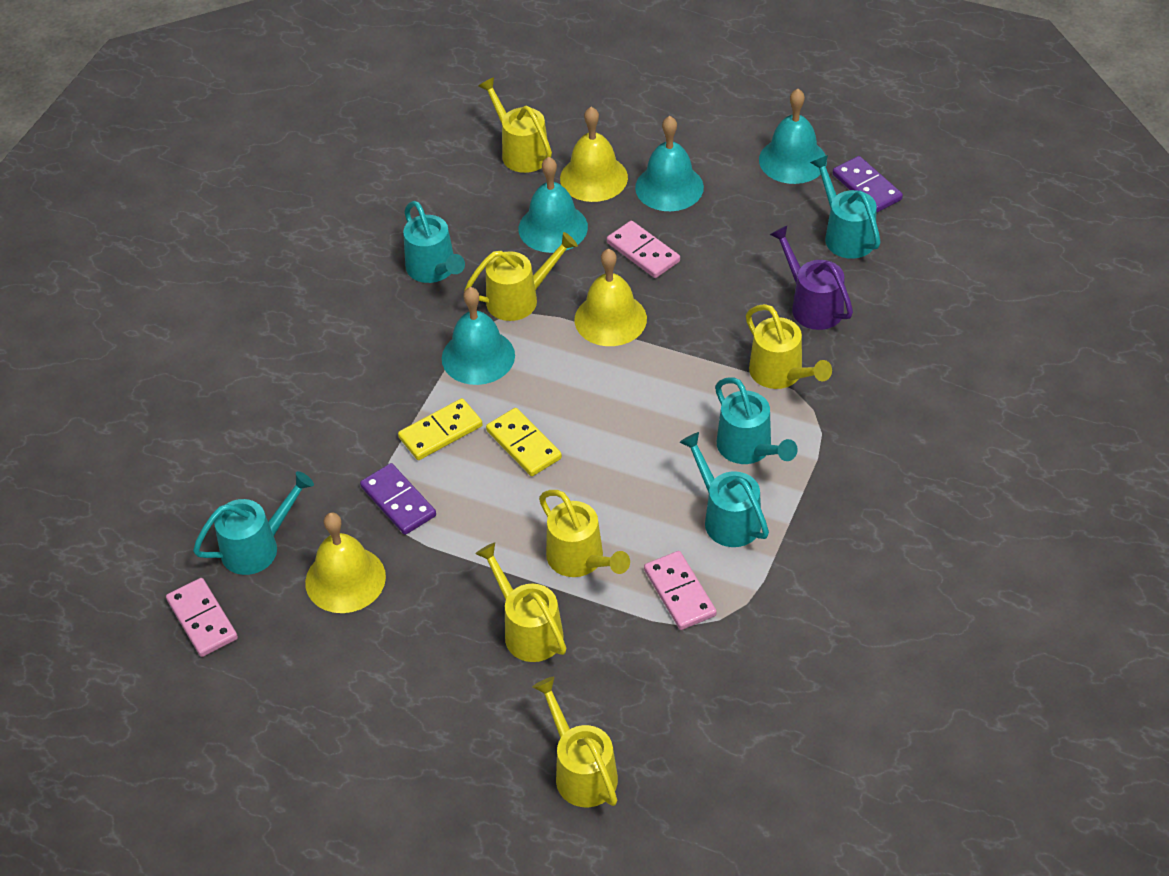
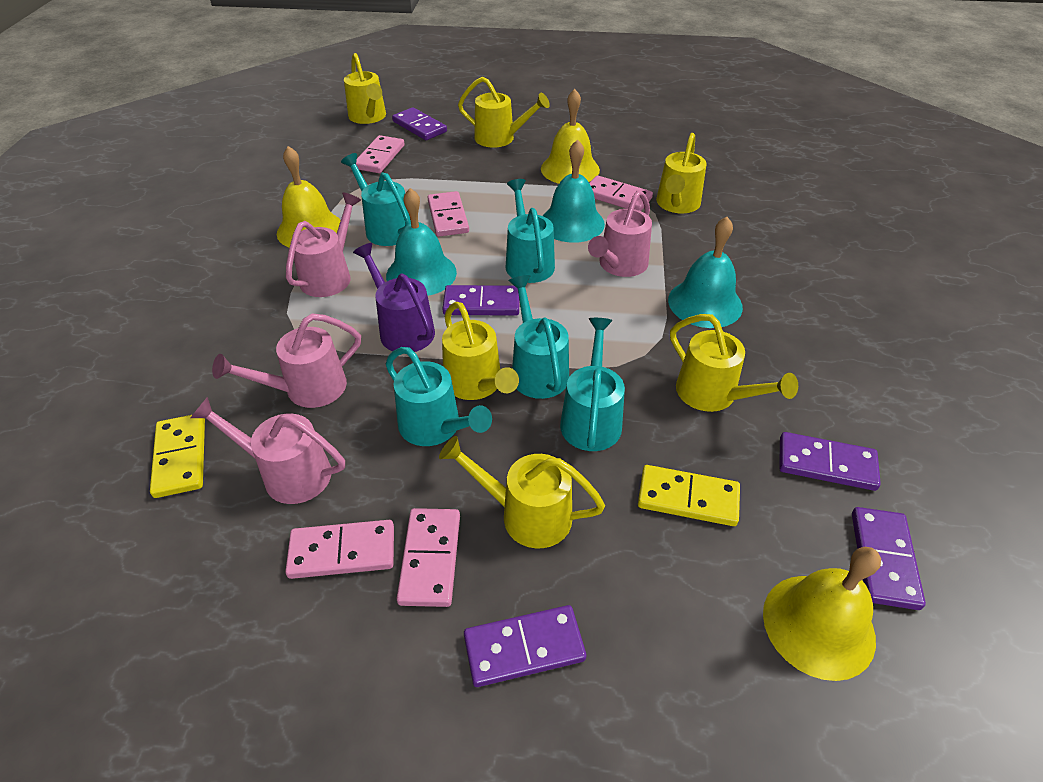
pink domino: [166,578,238,657] [607,221,680,278] [644,551,717,630] = 3 -> [285,520,394,579] [356,135,405,173] [397,508,460,607] [427,191,469,237] [589,175,653,211] = 5
pink watering can: none = 0 -> [190,397,345,504] [212,314,361,408] [286,192,361,297] [588,191,652,277] = 4
purple domino: [360,463,436,535] [833,156,903,213] = 2 -> [392,107,447,140] [443,285,519,316] [464,605,586,687] [779,432,881,491] [852,507,926,610] = 5
turquoise bell: [442,287,515,385] [519,157,588,253] [635,116,704,211] [759,89,827,184] = 4 -> [386,188,457,296] [543,139,605,243] [668,217,743,328] = 3

